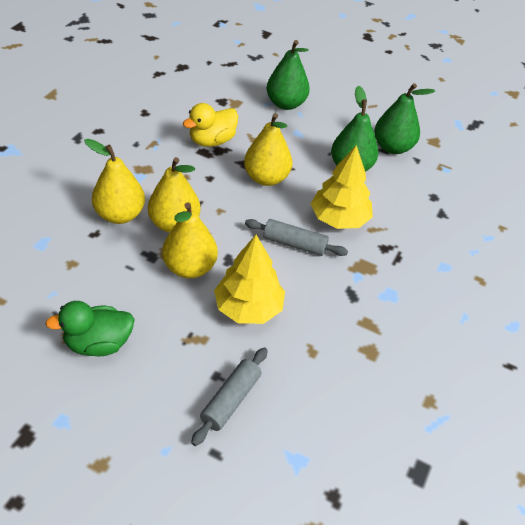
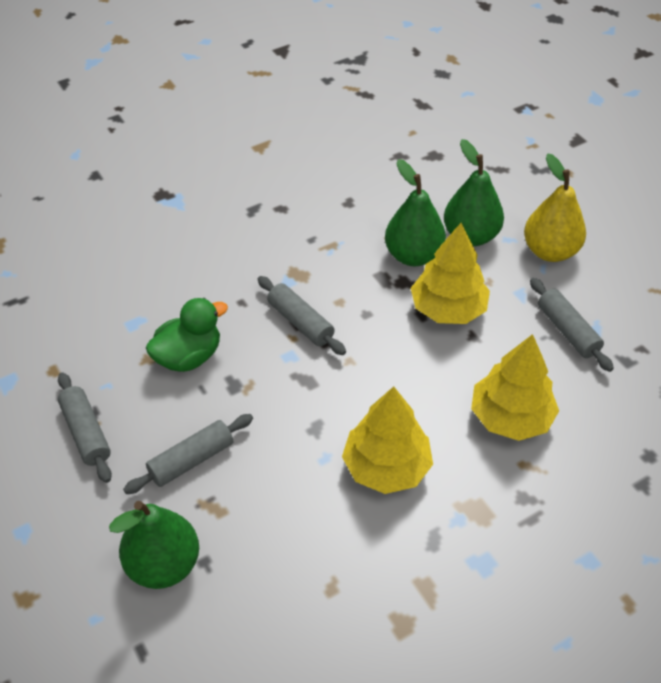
grey rolling pin: [191,347,268,446] [245,219,348,256] = 2 -> [58,372,112,483] [123,414,253,494] [258,276,346,355] [530,278,614,372] = 4
yellow duck: [183,103,238,147] = 1 -> none = 0
yellow pear: [84,139,145,224] [148,157,200,233] [162,202,218,278] [244,113,292,186] = 4 -> [524,154,586,262] = 1
yellow tree: [214,235,285,324] [311,145,373,229] = 2 -> [342,386,433,494] [411,223,490,324] [471,334,559,441] = 3

